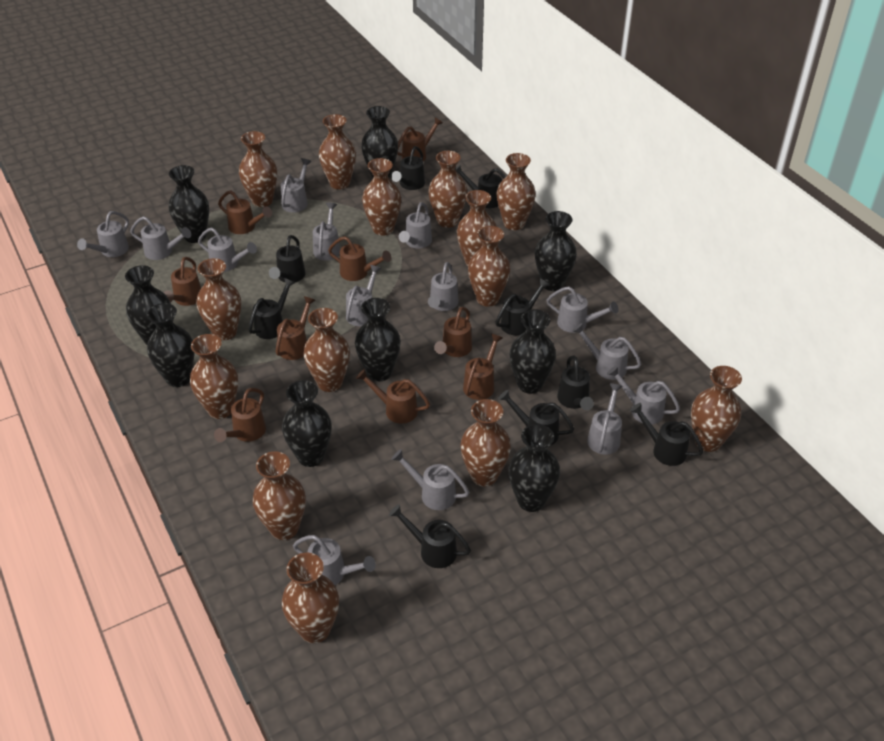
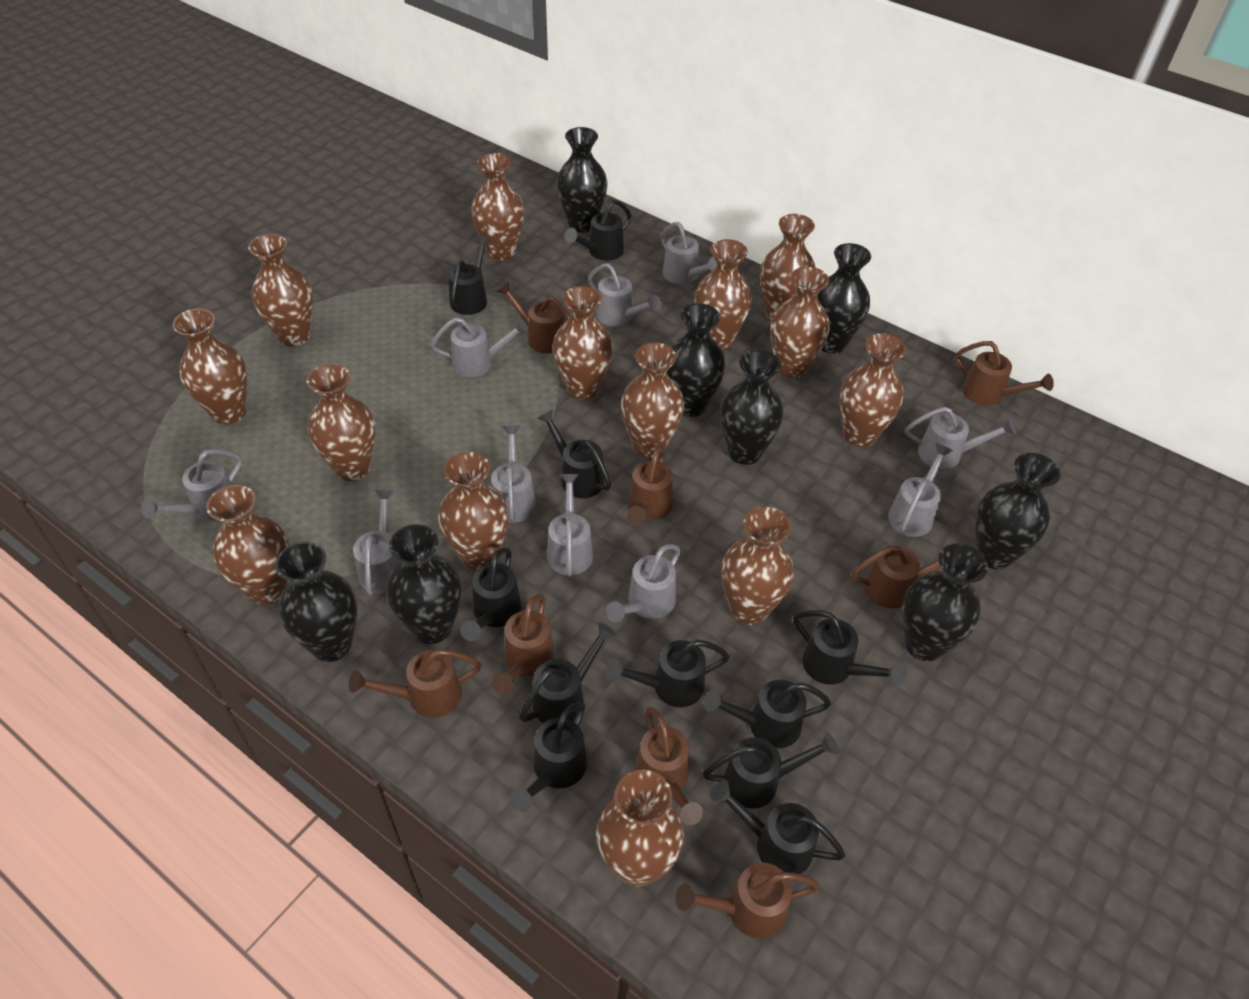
black vase: [125,265,171,345] [147,303,195,387] [169,165,209,243] [282,380,332,467] [355,298,401,381] [361,106,398,178] [509,309,556,394] [509,424,560,512] [535,211,577,291] = 9 -> [275,542,357,662] [386,524,461,644] [556,127,608,233] [667,303,726,417] [720,350,784,465] [818,243,871,354] [903,543,988,662] [975,453,1060,569] = 8
black watering can: [248,278,295,339] [269,235,305,282] [389,504,471,568] [391,146,425,190] [455,165,506,208] [496,278,550,335] [498,390,574,446] [557,356,594,410] [630,403,704,466] = 9 -> [448,235,491,315] [460,548,521,641] [510,701,587,812] [519,622,617,723] [538,409,611,498] [565,200,631,260] [606,640,729,707] [703,680,831,748] [703,732,839,809] [711,780,845,874] [793,611,905,685] = 11
brown watering can: [163,257,201,306] [214,388,266,442] [218,190,272,234] [275,296,315,360] [328,236,391,281] [356,369,430,424] [397,117,443,161] [434,307,472,357] [463,334,503,400] = 9 -> [349,649,482,718] [492,594,554,694] [496,282,570,354] [627,446,673,525] [635,707,703,825] [675,862,820,939] [851,541,962,608] [955,341,1054,406] = 8
grey watering can: [77,211,129,257] [130,216,191,260] [198,227,257,272] [281,158,311,213] [293,535,376,585] [313,203,340,261] [346,265,382,326] [391,449,469,510] [399,202,432,248] [428,262,459,311] [546,286,619,333] [572,323,641,380] [587,383,623,455] [607,366,680,424] = 14 -> [141,449,242,521] [353,490,400,595] [430,317,529,377] [491,425,536,523] [547,474,593,577] [588,263,662,326] [606,544,681,623] [660,222,717,284] [888,443,953,537] [906,407,1016,469] = 10

